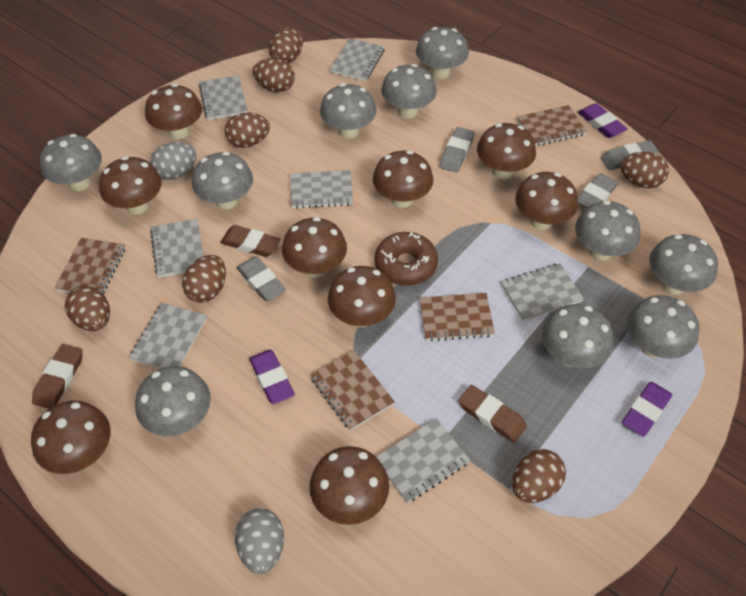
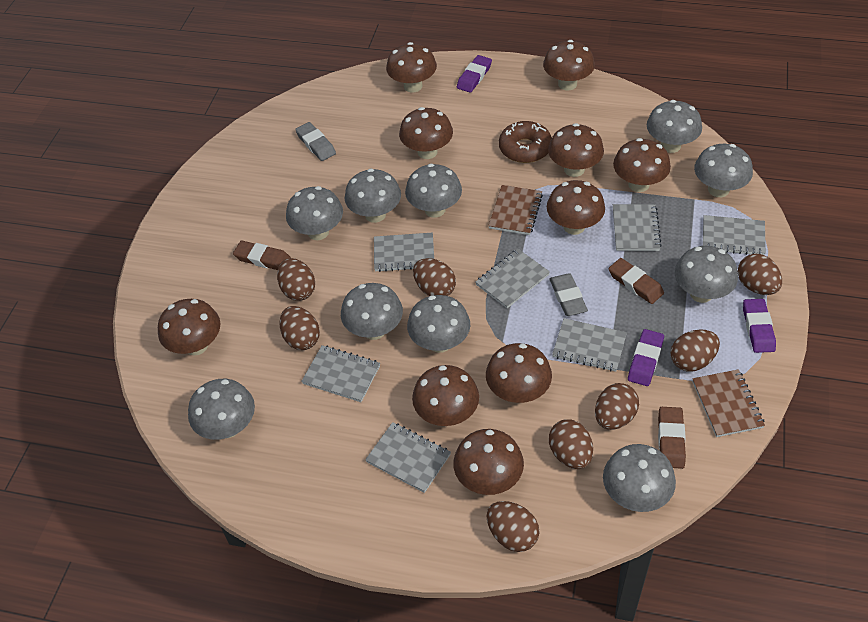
brown egg: [65,286,110,331] [182,255,226,303] [225,113,270,148] [252,58,295,92] [269,28,303,64] [512,449,566,503] [620,152,669,188] = 7 -> [277,258,315,301] [279,306,320,350] [413,258,456,296] [486,501,540,552] [549,419,593,469] [595,383,639,430] [671,330,720,371] [738,254,782,295] = 8
brown mushroom: [31,400,111,474] [99,156,162,214] [145,84,202,139] [282,217,347,277] [309,446,389,525] [328,266,396,327] [373,150,433,208] [477,123,536,179] [515,172,578,230] = 9 -> [158,299,220,356] [386,42,437,93] [399,107,453,159] [412,365,479,426] [453,429,524,495] [486,343,552,403] [543,40,595,90] [547,180,605,235] [548,123,604,177] [613,138,671,192] = 10
brown notebook: [55,238,125,294] [311,350,395,431] [419,293,495,341] [517,105,587,146] = 4 -> [488,185,543,235] [692,369,765,437] = 2
grey egg: [150,142,196,180] [235,508,284,574] = 2 -> none = 0
grey eraser: [237,257,286,301] [440,127,474,172] [578,173,618,208] [601,140,659,170] = 4 -> [295,122,336,161] [549,273,588,316] = 2

